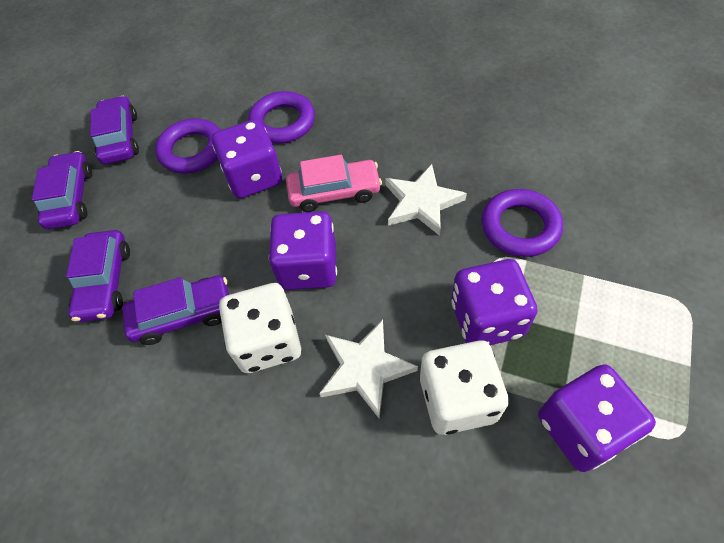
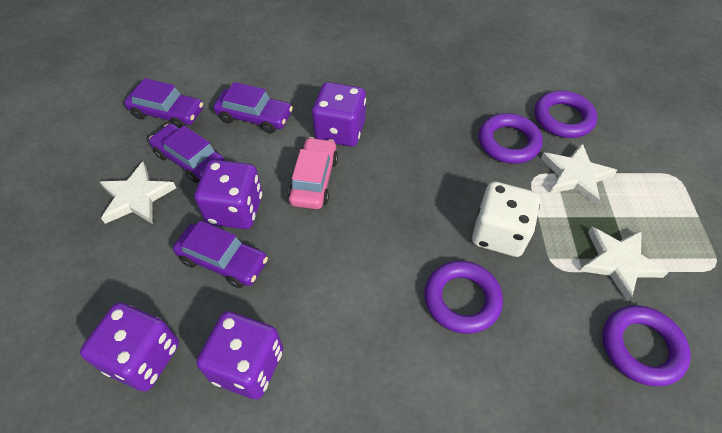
purple ring: [155,119,220,173] [248,91,315,144] [481,189,563,257] = 3 -> [424,261,503,334] [478,113,543,164] [534,91,597,138] [602,305,691,386] = 4
white dice: [219,283,301,373] [420,340,509,435] = 2 -> [472,181,540,257] = 1
white star: [319,320,418,419] [385,164,467,236] = 2 -> [100,162,176,224] [541,143,617,205] [580,227,669,302] = 3

